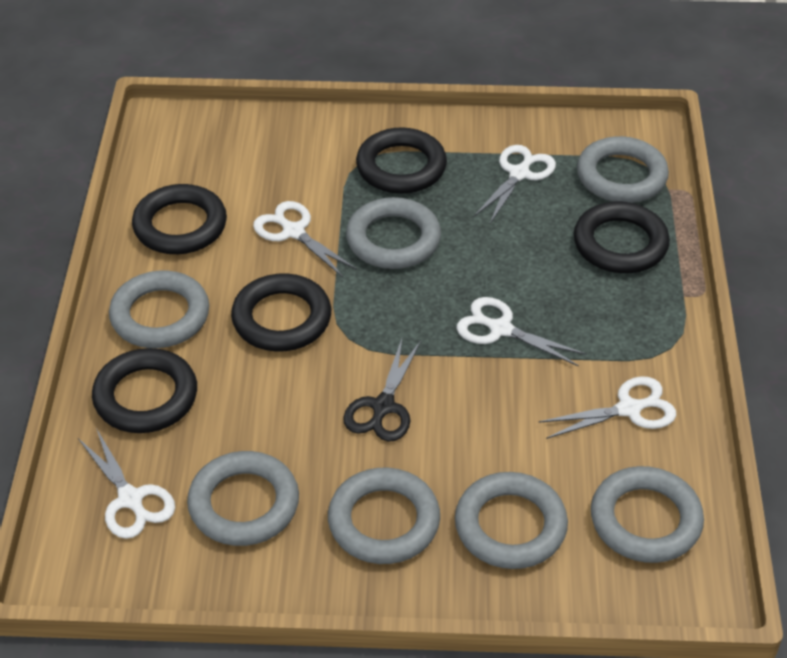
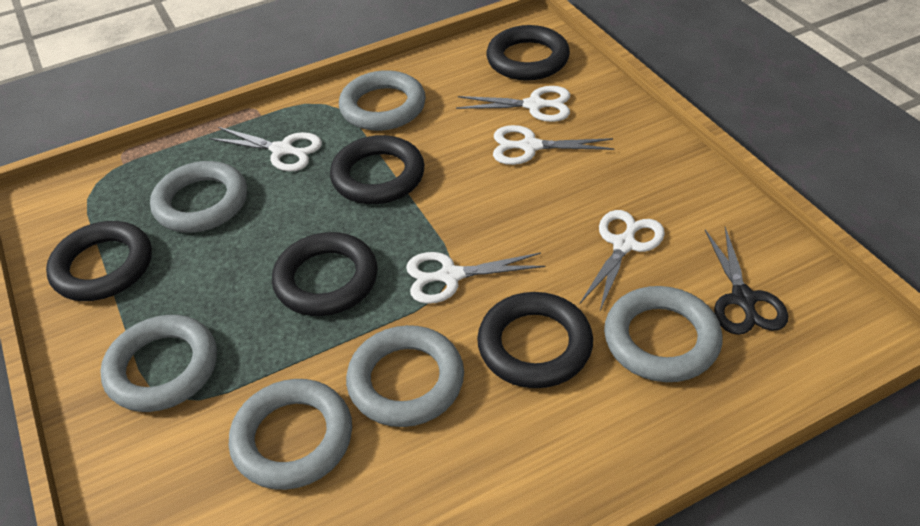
grey ring: [109,271,209,348] [187,451,299,546] [328,468,440,564] [346,197,441,269] [455,472,568,569] [577,136,669,203] [591,466,704,563] = 7 -> [100,315,217,412] [150,161,247,232] [229,379,352,490] [339,70,426,131] [346,325,464,427] [604,286,723,382] = 6

